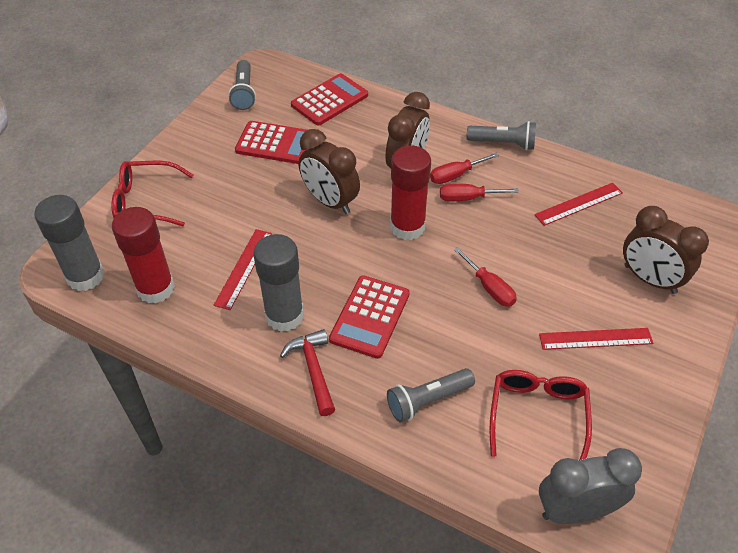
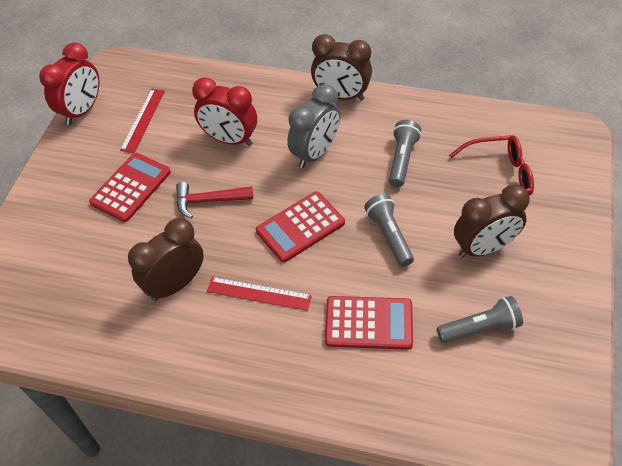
grey glue stick: [34,195,105,291] [253,234,304,332] = 2 -> none = 0
red clock: none = 0 -> [39,42,100,125] [192,77,257,146] = 2
red glasses: [112,161,194,226] [489,370,592,460] = 2 -> [449,135,534,199] = 1
red glue stick: [112,207,175,304] [390,146,431,240] = 2 -> none = 0
red ruler: [213,229,272,310] [534,183,623,226] [539,328,653,350] = 3 -> [120,89,165,153] [207,277,312,311] = 2
red screwdriver: [430,153,499,184] [440,184,519,201] [454,247,517,307] = 3 -> none = 0

